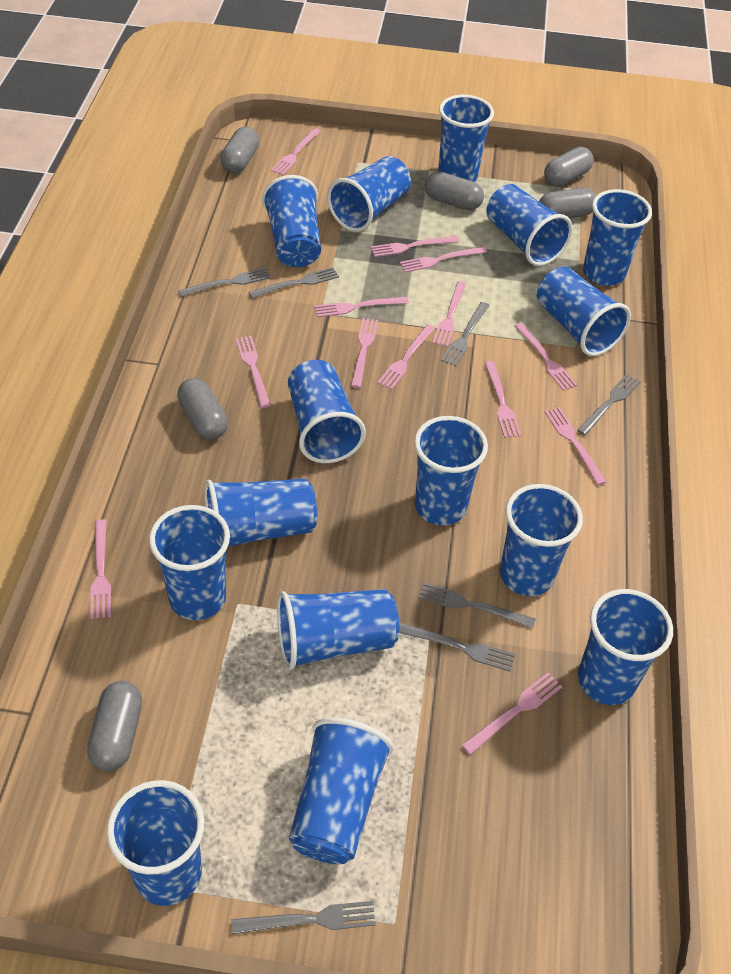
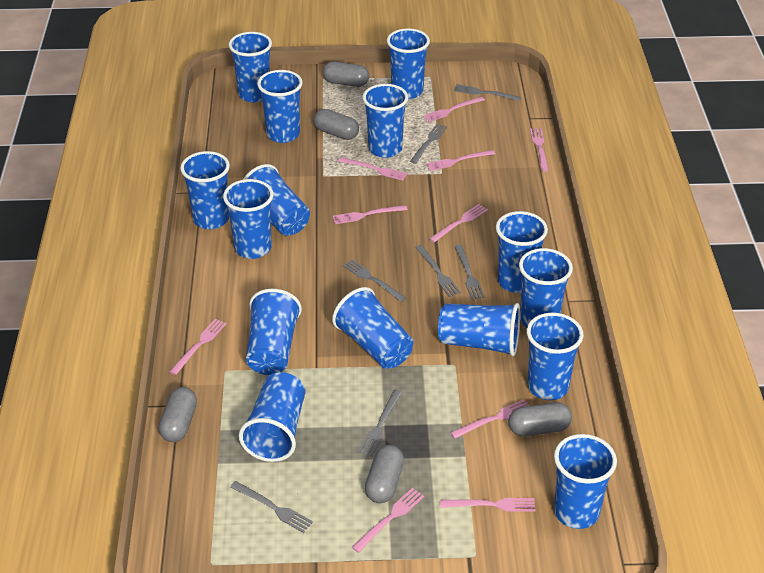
grey capsule: [87,681,142,771] [177,378,228,439] [220,127,259,174] [425,172,484,210] [539,187,596,218] [544,147,594,187] = 6 -> [159,387,197,442] [313,109,359,140] [323,62,369,87] [365,445,404,503] [508,403,572,436] = 5
pink fork: [90,519,111,619] [235,336,271,408] [271,128,321,175] [314,297,409,317] [351,318,378,388] [371,236,459,257] [377,324,435,390] [400,247,487,273] [432,281,466,347] [462,673,563,755] [485,361,521,438] [515,323,577,391] [545,407,606,485] = 13 -> [169,319,227,375] [332,205,408,224] [338,157,408,181] [352,488,424,553] [423,97,485,122] [426,150,495,171] [429,204,488,243] [440,498,536,512] [450,399,530,439] [530,128,549,171] = 10

